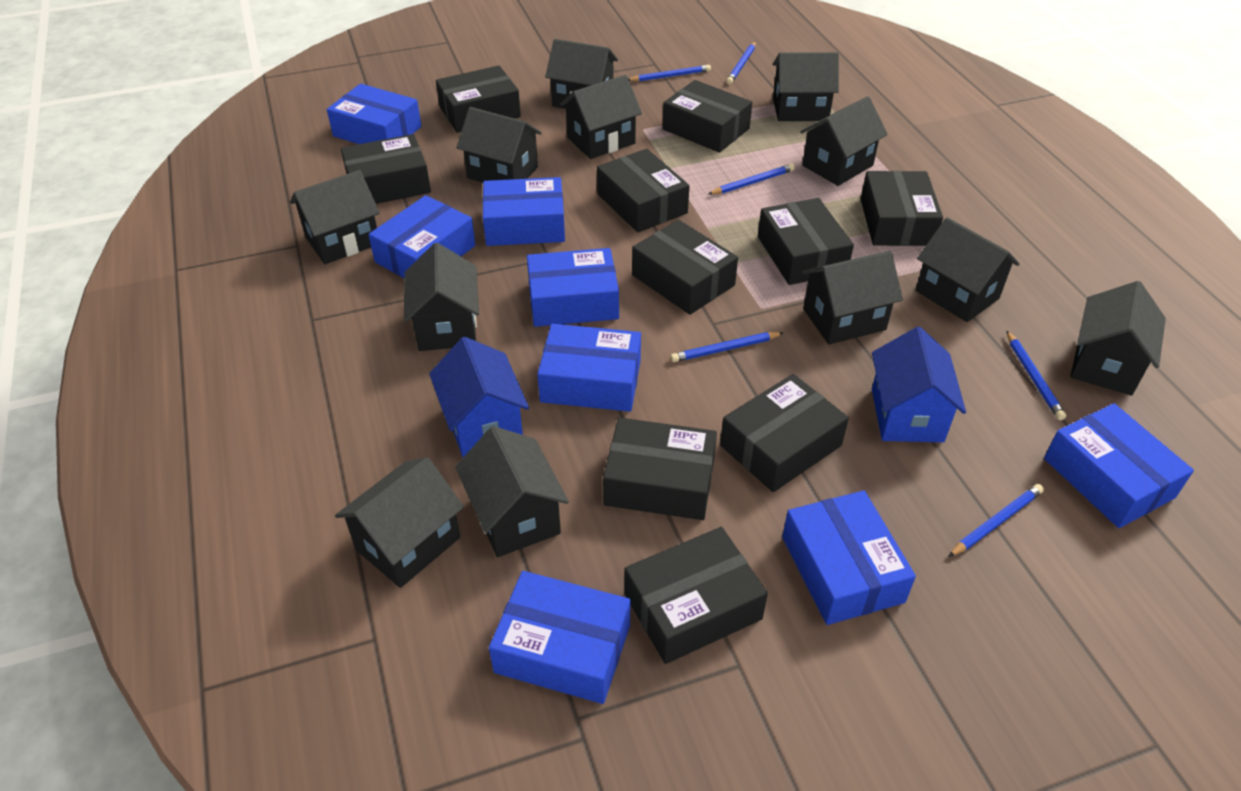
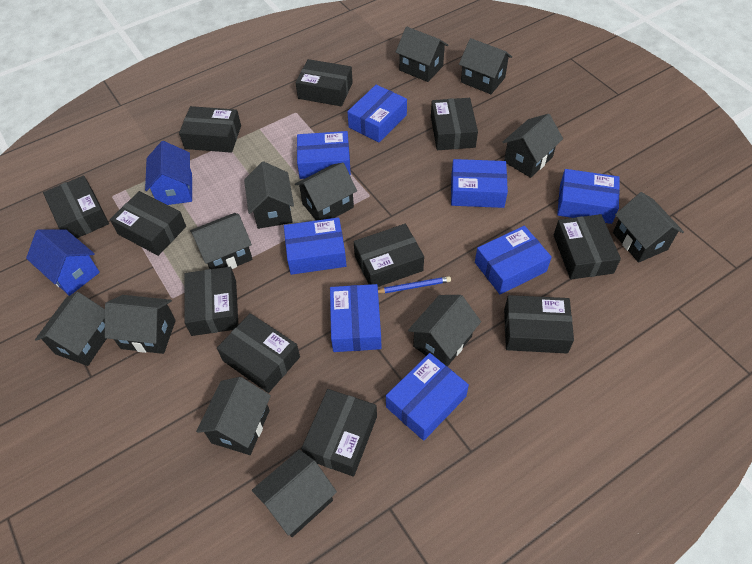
black box: [341,134,431,204] [436,66,521,133] [597,149,690,232] [603,417,717,520] [624,527,768,664] [632,220,738,315] [662,80,752,153] [720,374,849,492] [758,198,854,285] [861,171,943,246] = 10 -> [43,175,109,238] [110,191,186,256] [179,106,241,153] [184,267,238,336] [217,313,300,393] [296,59,353,106] [301,389,377,477] [354,224,424,287] [431,98,478,150] [504,295,574,354] [554,214,621,279] = 11
blue pencil: [629,65,711,82] [671,332,783,362] [708,164,795,195] [726,42,756,84] [948,484,1044,557] [1006,330,1066,420] = 6 -> [378,276,451,293] = 1

